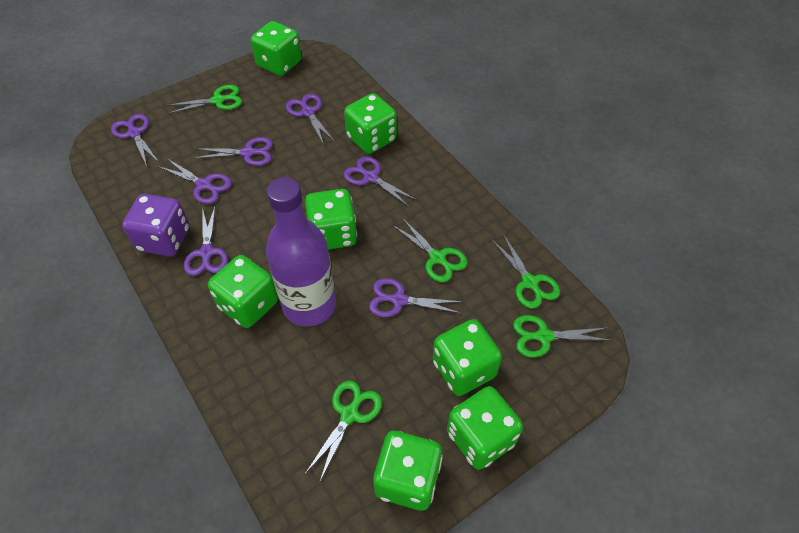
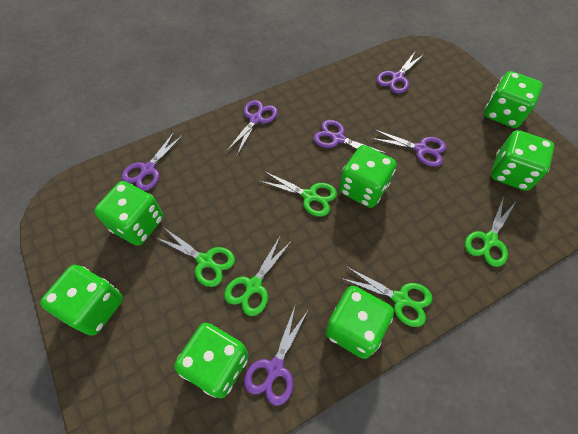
purple bottle: [266,177,336,327] = 1 -> none = 0
purple dice: [122,194,189,257] = 1 -> none = 0
purple scissors: [111,114,158,166] [158,158,232,204] [184,207,228,276] [193,137,273,166] [286,94,335,145] [343,156,418,208] [369,278,463,317] = 7 -> [122,131,184,191] [227,100,278,155] [244,306,309,406] [313,120,387,154] [370,129,447,167] [376,52,423,94] = 6

